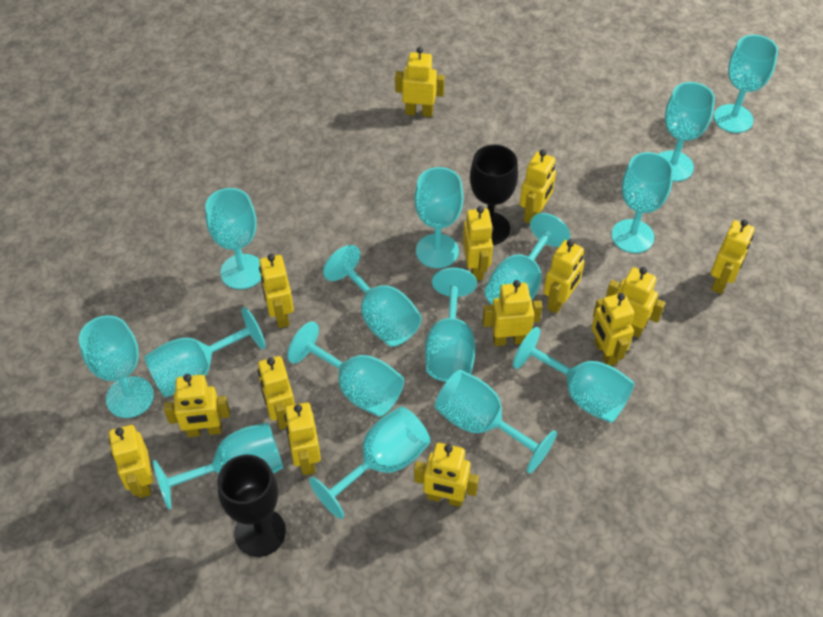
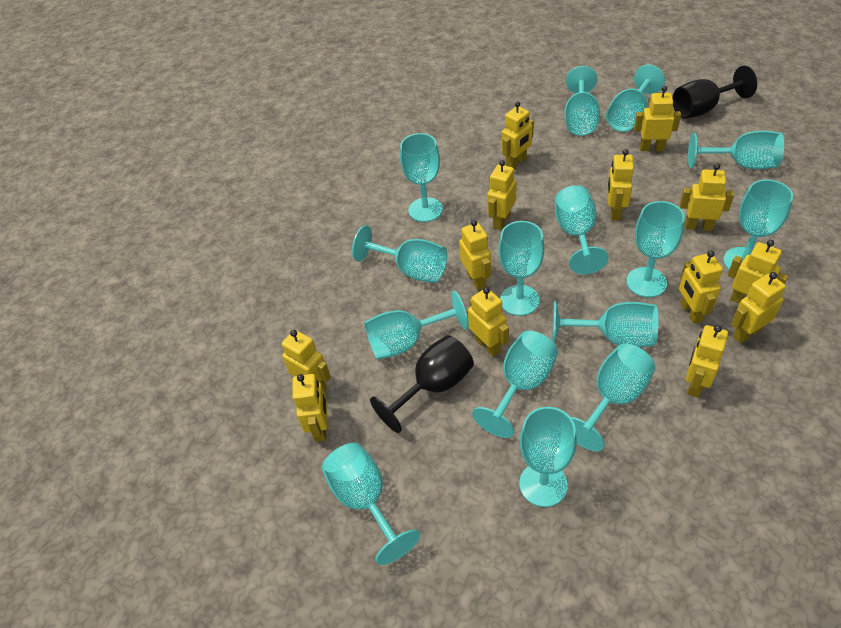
yellow robot: [109,425,153,498] [164,374,230,437] [258,356,295,430] [259,254,294,328] [284,402,321,475] [395,47,445,117] [414,443,479,507] [463,206,493,280] [482,280,542,346] [520,150,556,224] [543,240,585,314] [591,293,634,366] [606,267,665,338] [711,219,755,294] = 14 -> [282,330,331,391] [292,374,328,442] [459,220,491,290] [468,287,509,357] [487,160,517,230] [502,101,534,168] [607,149,634,220] [634,86,681,151] [679,250,723,324] [680,163,734,231] [686,325,728,398] [727,240,788,304] [731,272,786,343] = 13

